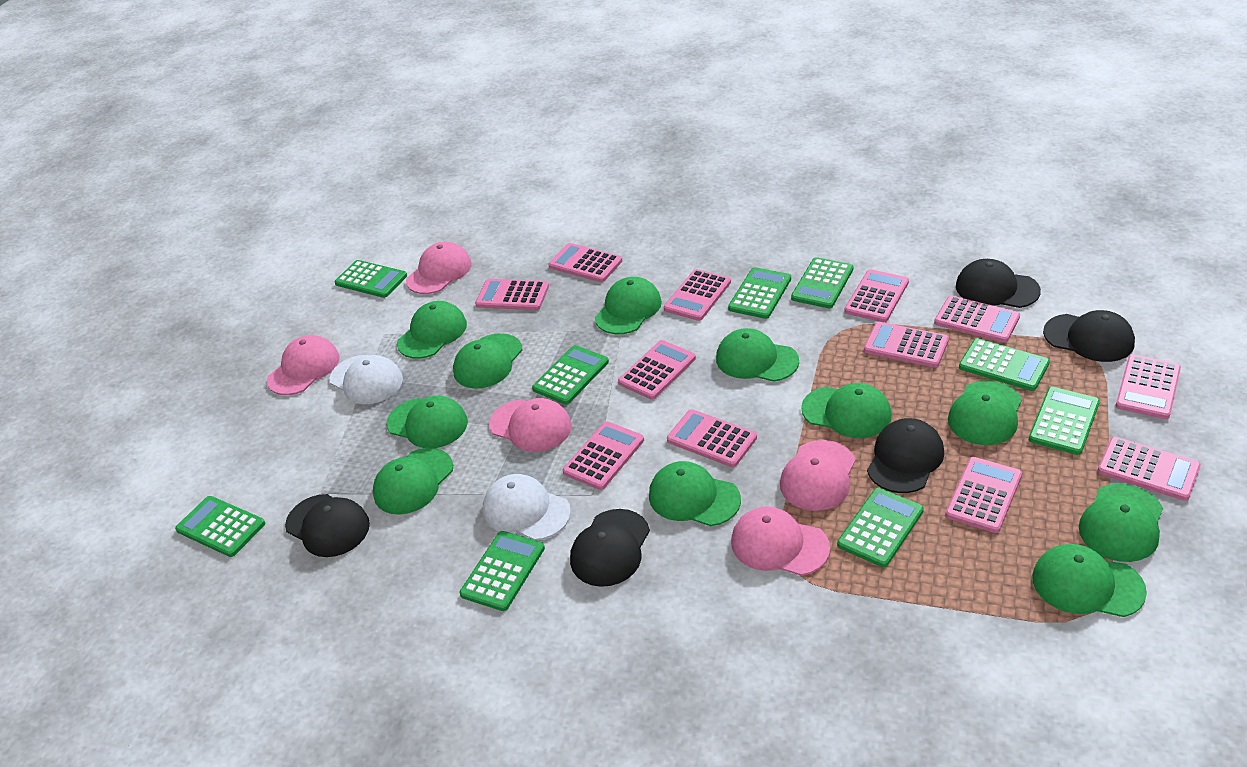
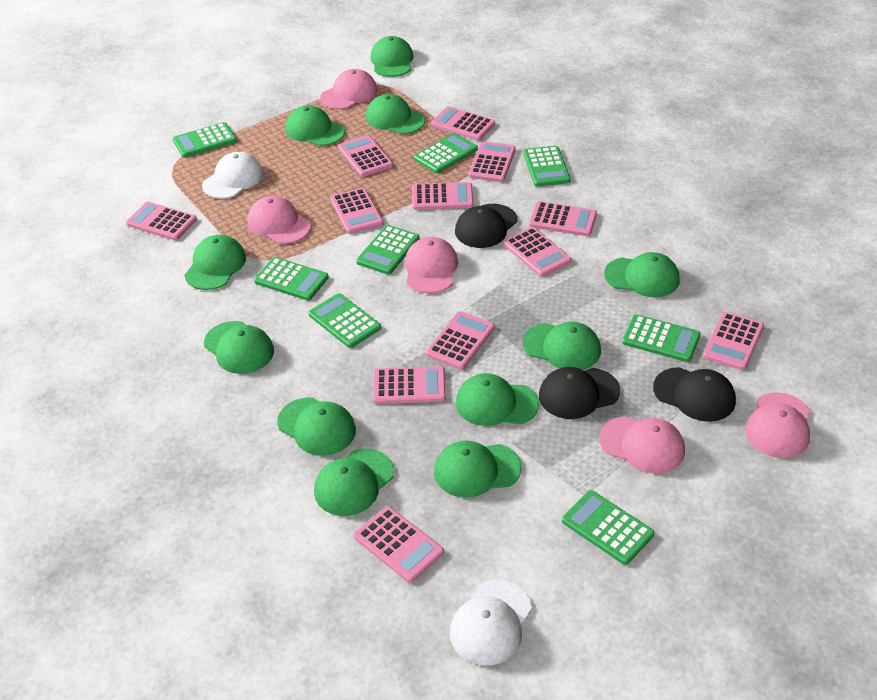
black cap: [285,494,370,557] [570,509,650,587] [867,418,944,493] [956,259,1041,308] [1043,310,1135,362] = 5 -> [455,204,517,248] [539,367,620,419] [653,367,736,422] = 3
green calculator: [175,496,265,557] [335,260,407,298] [460,531,545,611] [532,345,609,404] [728,267,791,319] [791,257,853,308] [837,488,924,567] [959,338,1050,391] [1029,387,1100,455] = 9 -> [173,122,237,158] [254,257,329,301] [309,293,381,348] [356,225,419,275] [414,133,478,173] [523,146,571,187] [562,490,654,565] [622,314,701,362] = 8

